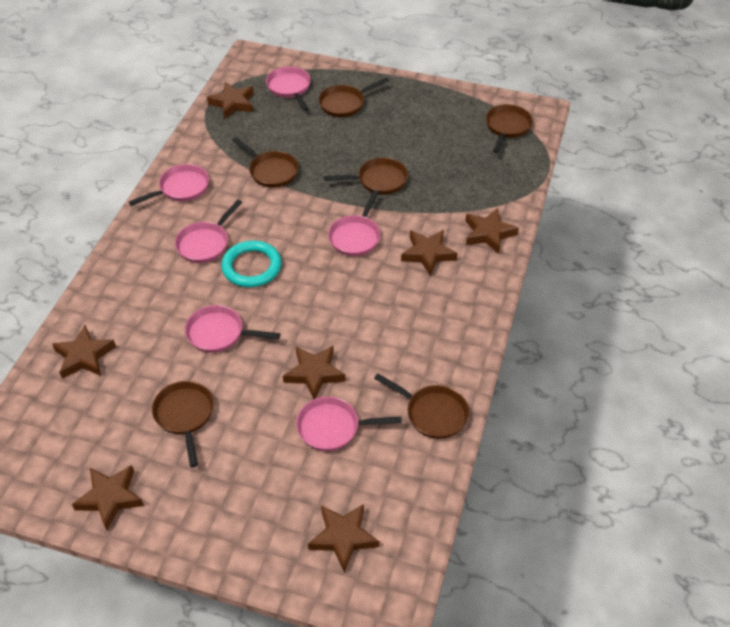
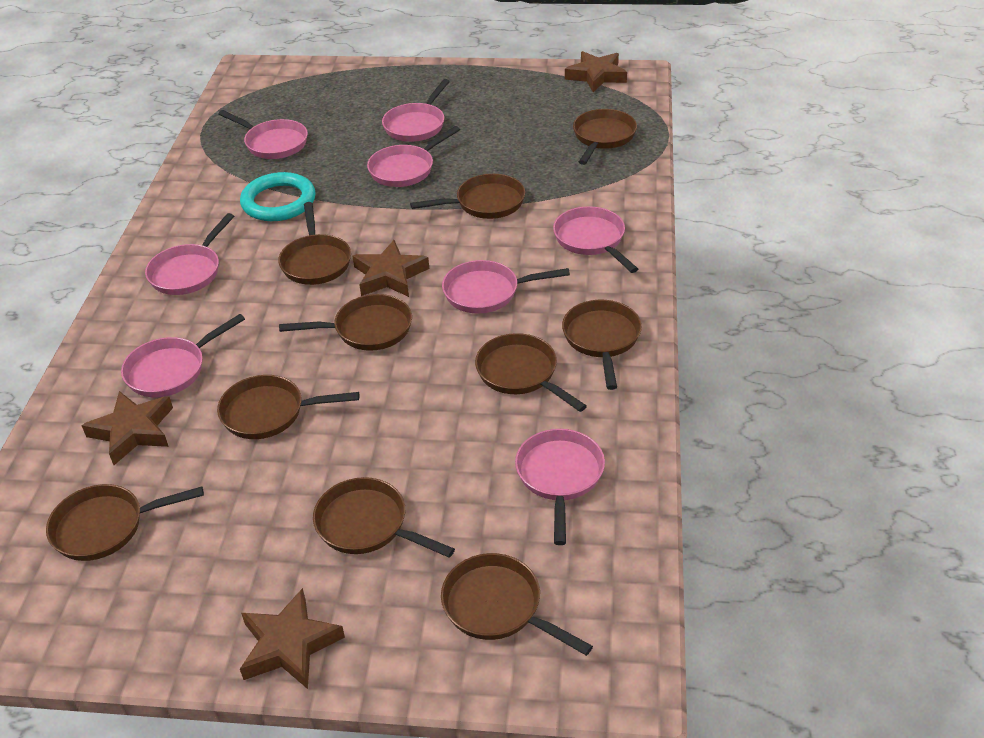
brown pan: [152,381,214,467] [232,137,299,188] [318,78,389,117] [324,158,408,195] [374,373,469,439] [486,104,533,153] = 6 -> [46,484,204,561] [217,375,359,439] [278,202,351,285] [279,294,412,351] [313,477,455,558] [410,174,525,219] [441,553,593,656] [475,333,587,412] [562,300,642,390] [573,109,637,165] = 10
brown star: [52,325,116,379] [72,465,144,530] [207,82,254,119] [283,346,346,399] [308,504,379,573] [401,230,457,276] [465,208,519,254] = 7 -> [81,391,173,465] [240,588,345,689] [353,240,429,297] [565,51,627,92] = 4
pink pan: [129,164,209,206] [175,200,242,263] [185,305,280,353] [266,67,311,111] [296,396,402,451] [328,190,381,256] = 6 -> [121,314,245,397] [145,213,234,295] [218,110,308,159] [367,126,460,187] [382,79,450,142] [442,260,570,314] [515,429,605,545] [553,206,638,273] = 8

